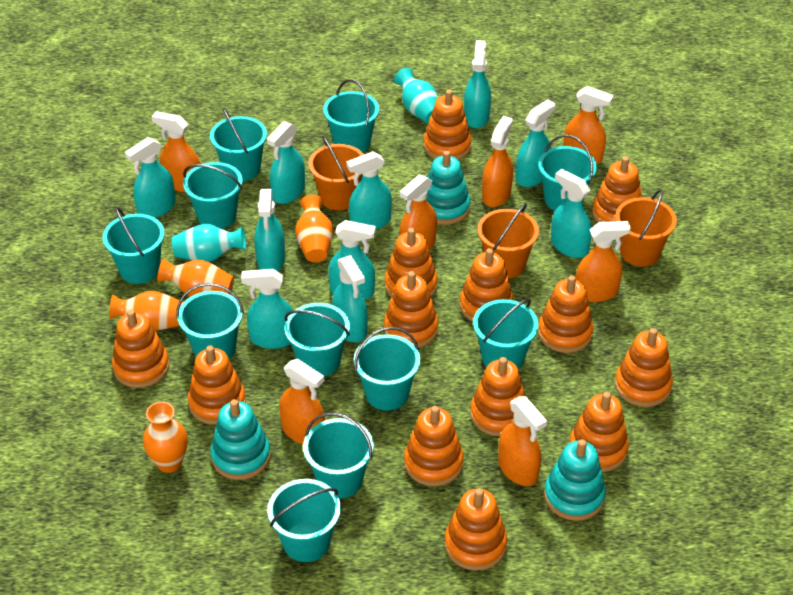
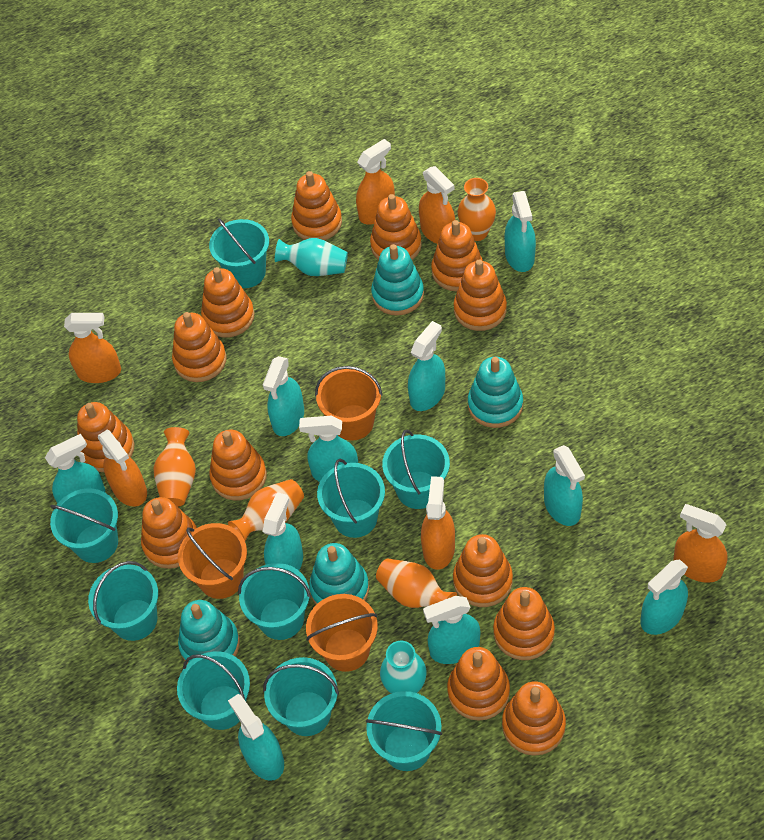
orange spray bottle: [151,111,200,193] [279,359,325,444] [399,174,437,250] [482,116,513,207] [498,396,547,486] [563,86,614,164] [576,221,631,302] = 7 -> [64,313,121,383] [98,430,147,507] [356,139,395,224] [419,166,455,244] [421,476,455,570] [673,504,728,583] = 6
turquoise bucket: [103,207,165,284] [176,283,244,359] [183,162,243,229] [210,108,267,181] [267,479,341,562] [284,303,350,377] [303,412,374,499] [323,79,379,153] [354,327,420,411] [473,299,538,369] [538,134,597,211] = 11 -> [50,488,118,563] [88,561,158,641] [177,651,250,730] [209,218,269,288] [238,563,311,640] [263,657,339,736] [317,459,385,538] [366,691,442,771] [382,430,450,509] = 9
turquoise stacking toy: [210,399,271,480] [426,151,470,225] [544,439,606,521] = 3 -> [178,600,240,664] [309,543,369,605] [371,244,424,315] [468,357,523,428] = 4

